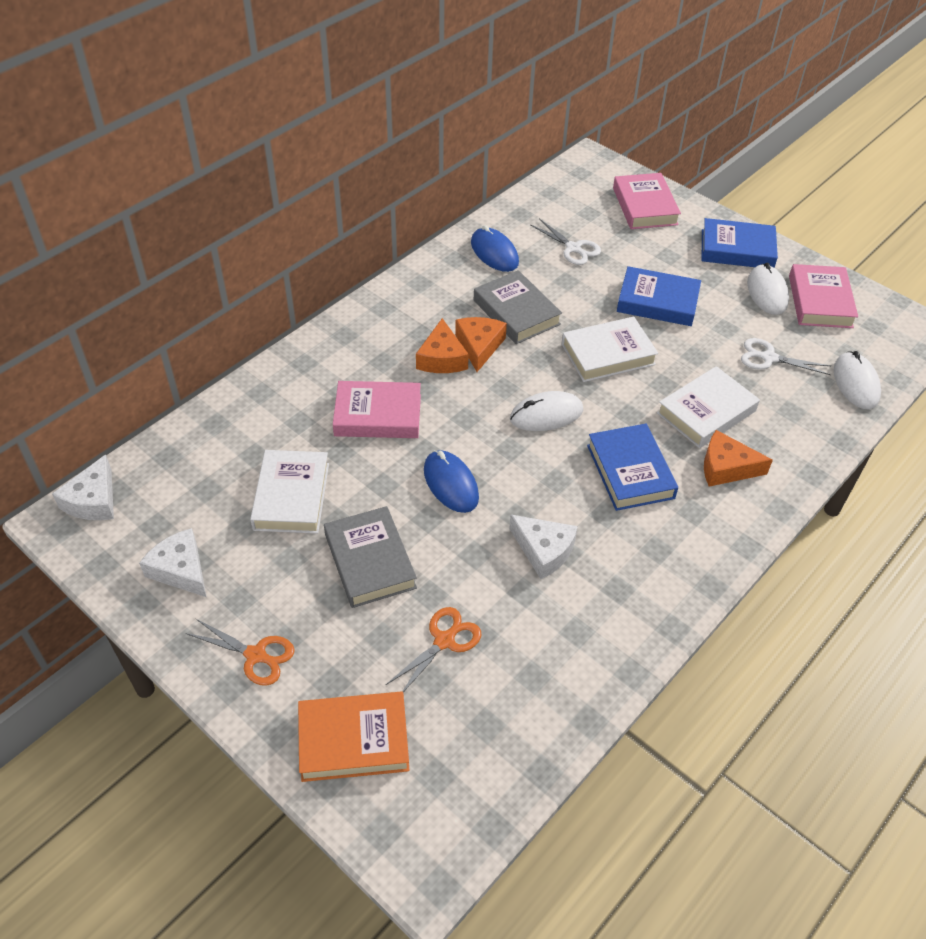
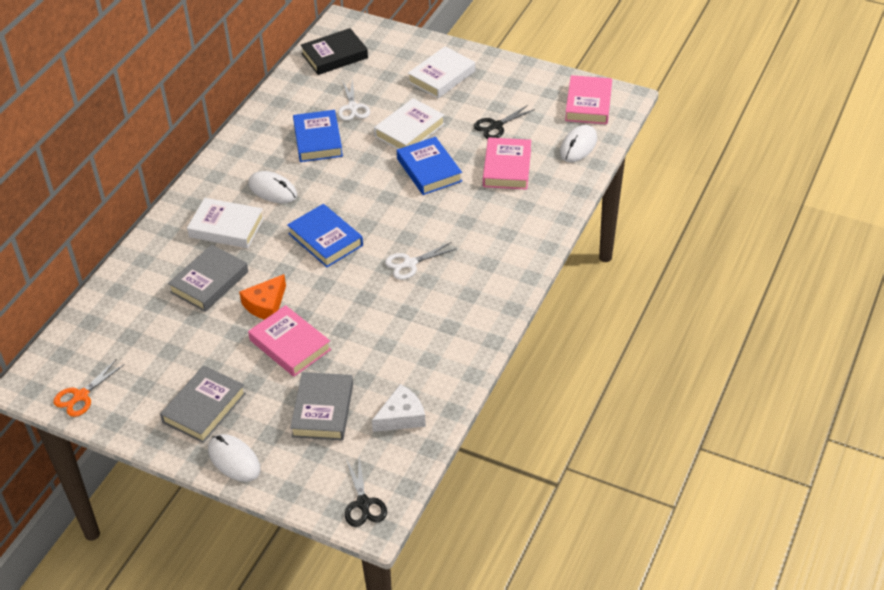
black book: none = 0 -> [301,28,368,75] = 1
black scissors: none = 0 -> [345,457,387,527] [474,105,535,139] = 2
blue mouse: [424,450,479,513] [471,225,519,272] = 2 -> none = 0
grey book: [324,506,417,608] [474,270,562,344] = 2 -> [160,366,246,443] [168,244,248,312] [290,372,353,440] = 3
orange book: [298,691,410,782] = 1 -> none = 0
orange cheese: [416,318,469,373] [455,317,507,372] [704,430,773,487] = 3 -> [239,274,286,320] = 1
orange scissors: [186,618,295,686] [386,607,481,692] = 2 -> [53,360,125,417] = 1
white cheese: [52,454,114,520] [139,528,206,597] [509,515,578,579] = 3 -> [372,384,426,432] = 1

